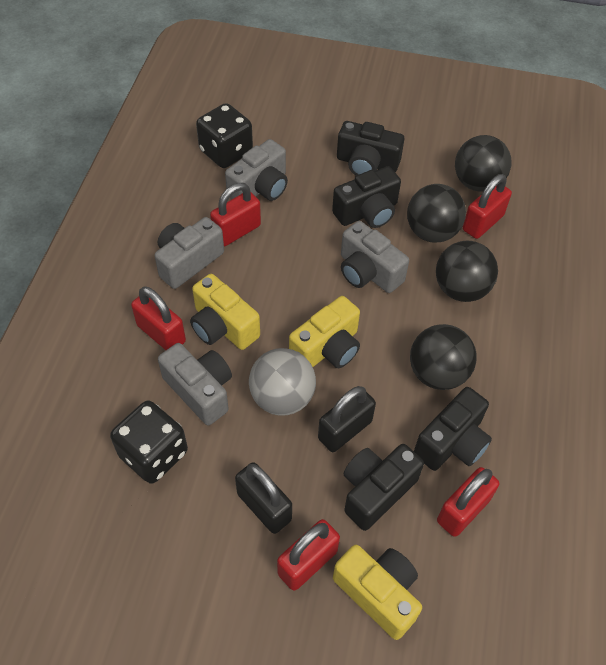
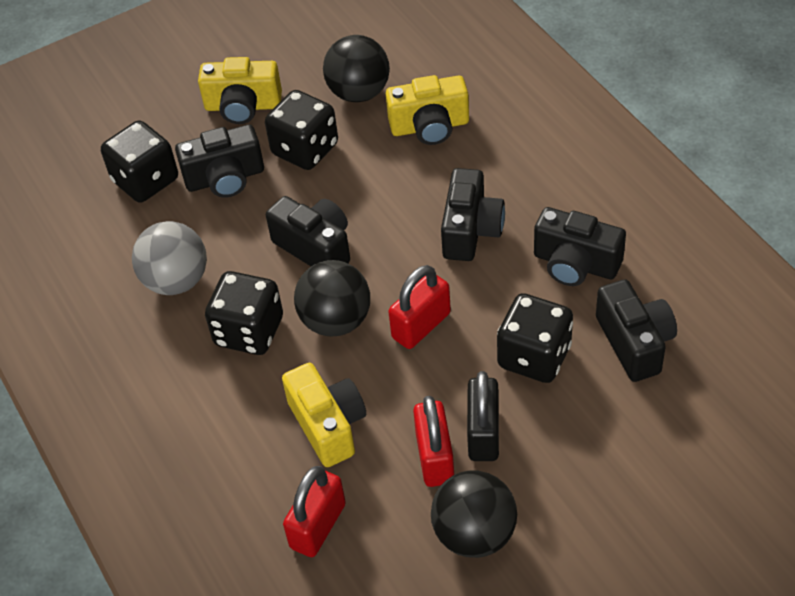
black ball: [407,184,466,243] [410,324,477,390] [436,241,498,302] [455,135,511,192] = 4 -> [294,260,370,337] [323,35,390,102] [431,470,517,558] = 3
black camera: [332,166,401,228] [337,121,404,176] [344,444,424,531] [414,387,492,471] = 4 -> [175,125,264,198] [266,196,350,266] [441,168,505,261] [534,207,626,286] [596,279,677,382] = 5
black dice: [110,401,188,484] [196,103,253,168] = 2 -> [101,121,178,203] [205,271,283,355] [265,90,338,170] [497,293,573,383] = 4
black padlock: [235,462,292,534] [318,386,376,452] = 2 -> [467,371,499,461] = 1
grey camera: [155,217,224,289] [158,343,232,425] [225,139,288,201] [341,221,409,293] = 4 -> none = 0
red padlock: [131,287,186,350] [210,183,261,246] [277,519,340,591] [437,467,499,537] [463,174,512,239] = 5 -> [283,466,346,557] [388,265,451,349] [413,396,454,487] = 3

